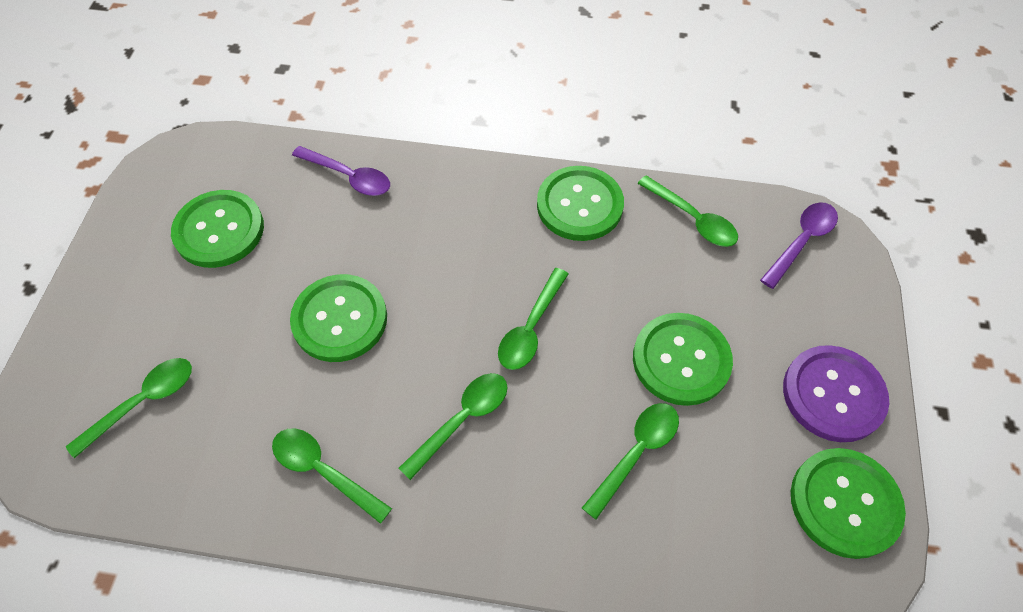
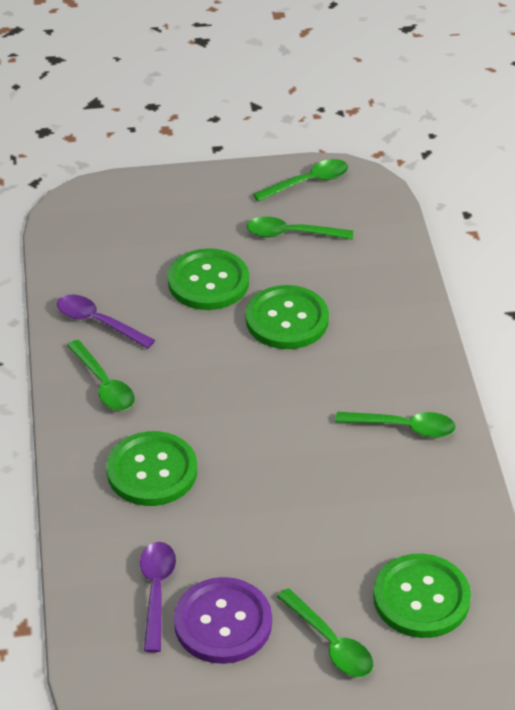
green button: [171,190,264,268] [290,274,387,362] [537,166,624,241] [633,313,733,406] [791,448,906,559] = 5 -> [106,431,197,506] [168,248,249,310] [246,285,329,349] [373,554,471,638] = 4
green spoon: [66,358,192,458] [272,429,392,524] [399,373,508,480] [498,268,568,370] [582,403,679,520] [637,175,738,247] = 6 -> [67,340,135,411] [247,217,353,240] [253,159,348,202] [277,588,374,677] [335,412,456,438] = 5

